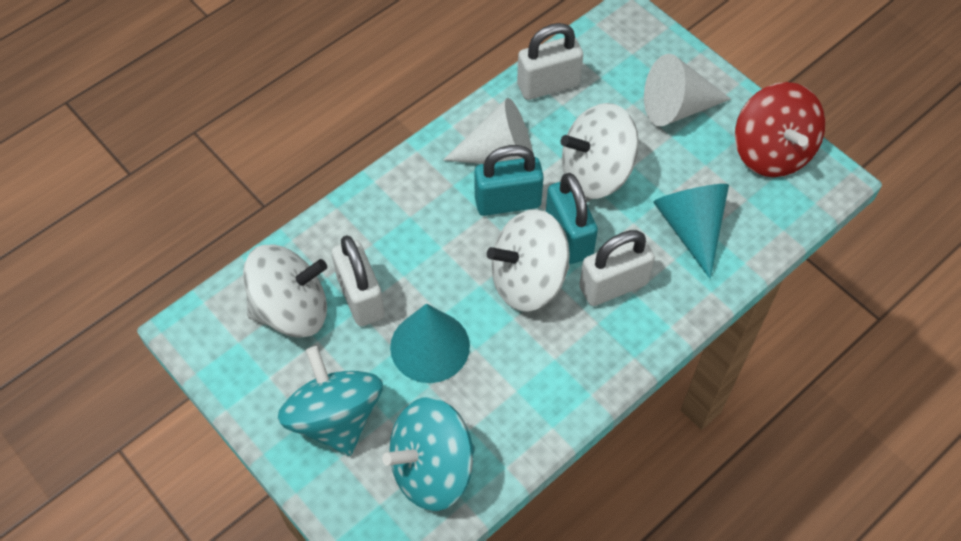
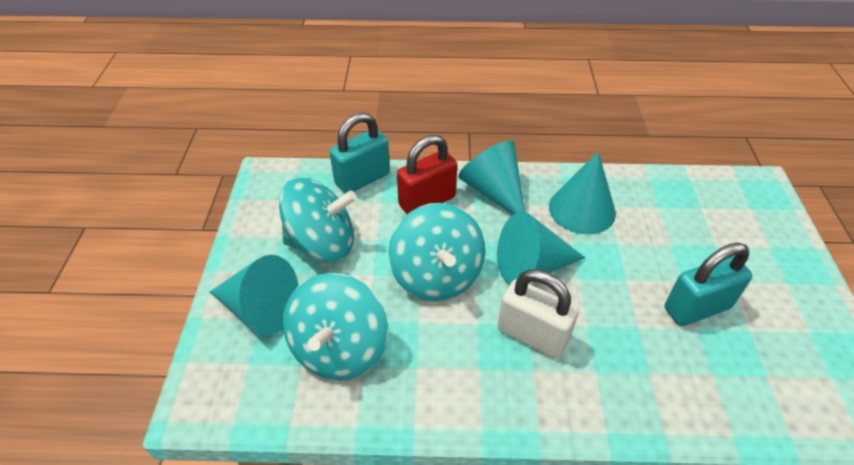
red padlock: none = 0 -> [397,135,457,214] = 1
red spinning top: [735,82,825,177] = 1 -> none = 0
turquoise cone: [390,304,470,383] [653,184,729,279] = 2 -> [210,255,299,336] [458,140,525,214] [497,211,585,285] [549,152,616,234] = 4
turquoise spinning top: [278,346,383,456] [382,397,475,511] = 2 -> [279,178,357,262] [283,273,388,380] [388,203,485,301] = 3
white cone: [443,98,533,164] [644,54,731,126] = 2 -> none = 0
white padlock: [331,236,385,326] [517,23,583,100] [579,230,655,306] = 3 -> [498,270,579,359] = 1
white spinning top: [243,245,327,338] [487,209,570,311] [561,103,639,199] = 3 -> none = 0

